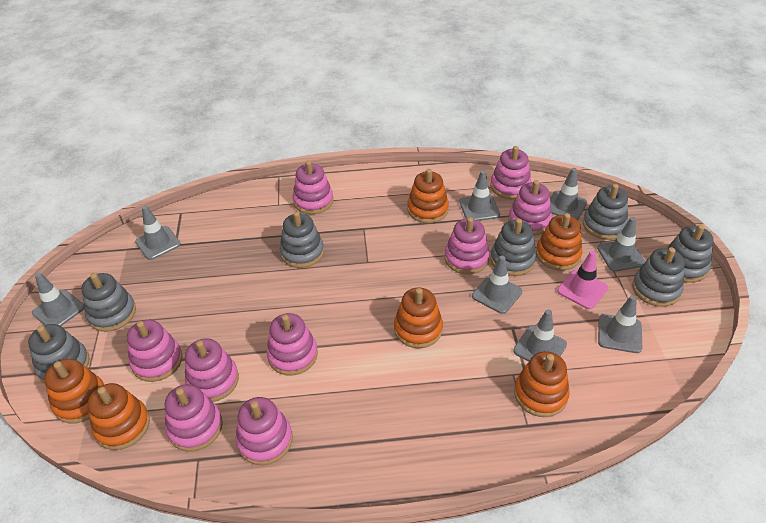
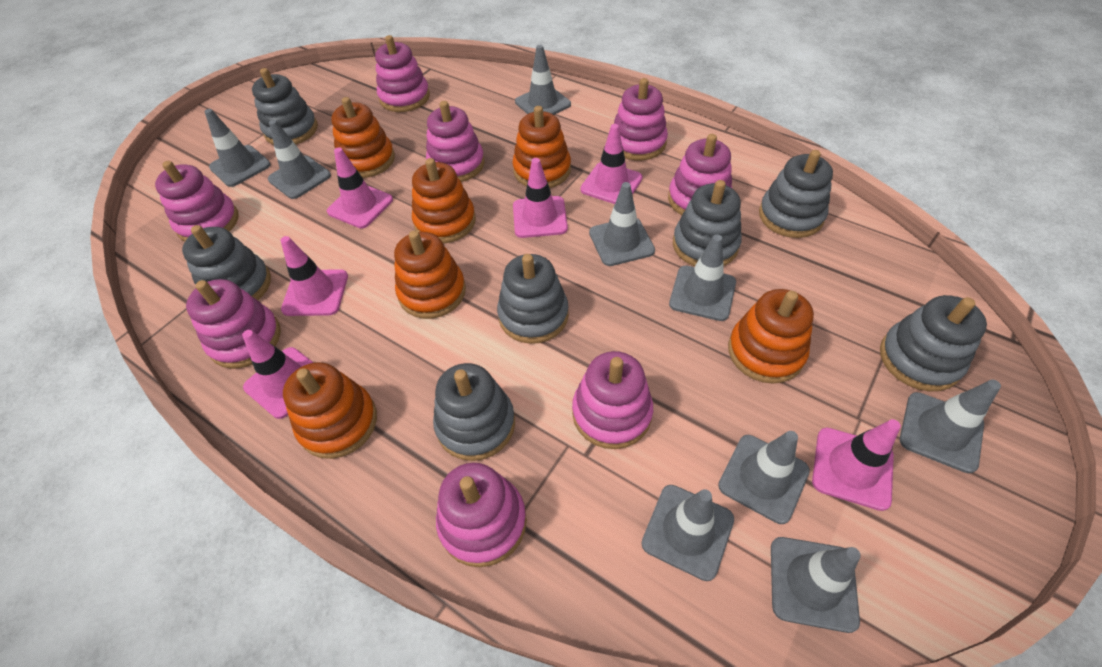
grey traffic cone: [32,273,84,326] [135,205,181,260] [459,170,500,221] [472,256,522,314] [513,309,567,361] [550,168,587,220] [597,217,645,272] [598,295,642,353] = 8 -> [204,109,271,187] [268,120,331,199] [515,45,571,115] [589,182,655,266] [641,485,734,581] [669,234,736,321] [718,431,810,524] [771,537,861,633] [900,380,1001,473] = 9
pink stacking toy: [127,320,182,382] [165,384,223,452] [185,338,239,402] [236,397,293,465] [266,313,318,376] [293,161,334,214] [445,217,490,274] [490,146,531,199] [508,180,552,235] = 9 -> [155,161,238,241] [186,279,281,369] [375,35,430,112] [426,101,485,182] [436,463,527,567] [572,351,653,449] [614,78,668,160] [668,134,732,215] = 8
pink traffic cone: [557,251,608,309] = 1 -> [242,330,314,419] [281,236,348,316] [327,147,393,228] [513,158,568,238] [580,124,643,204] [812,419,901,511] = 6

